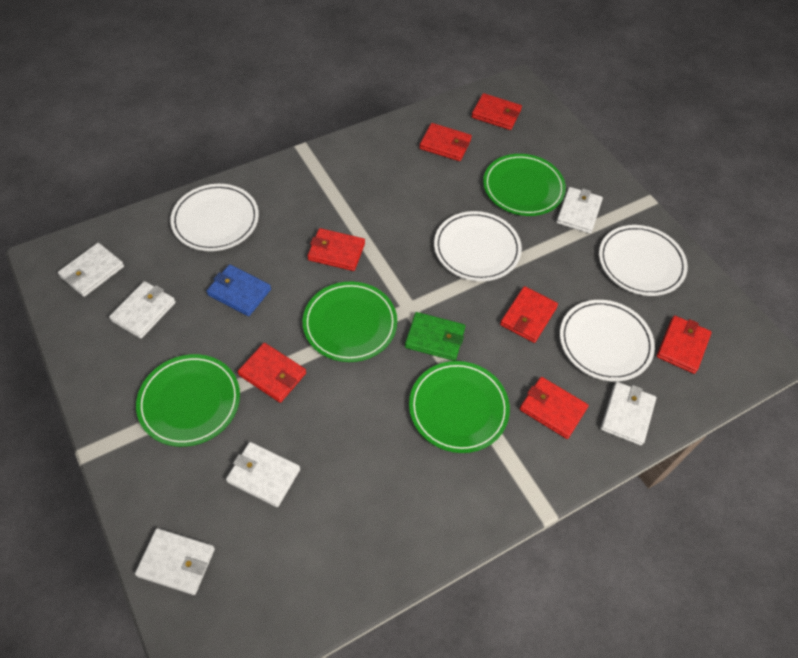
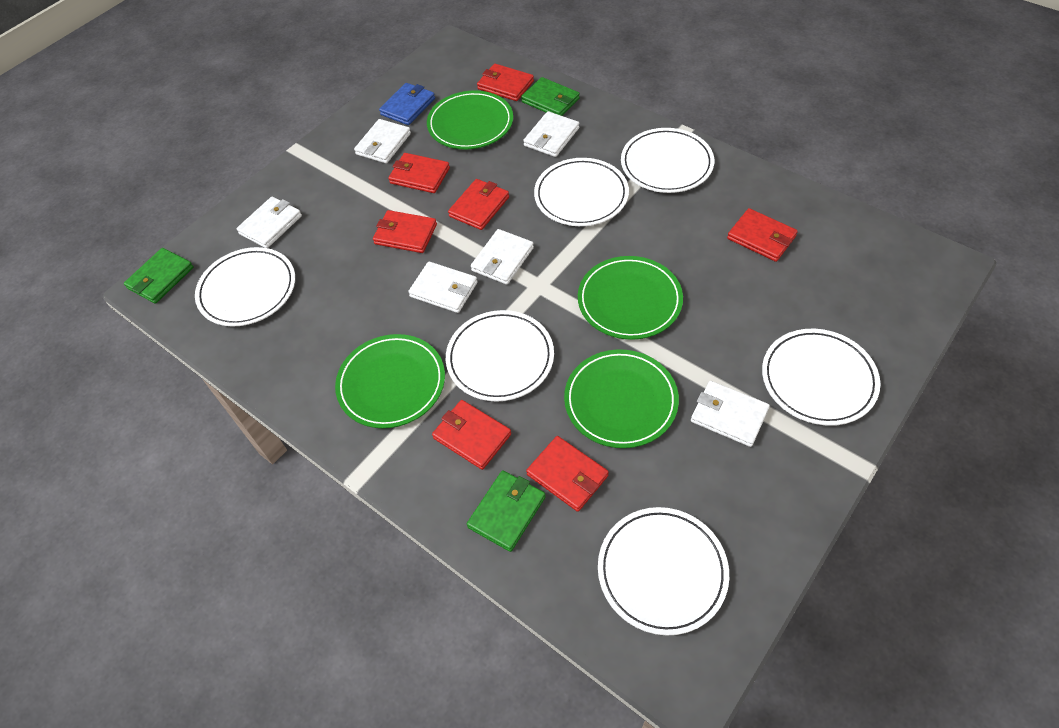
green wallet: [405,312,465,361] = 1 -> [124,248,194,304] [467,470,546,552] [521,77,580,116] = 3
white plate: [170,184,259,251] [434,211,522,281] [560,300,655,381] [599,225,688,296] = 4 -> [195,247,295,326] [446,310,554,402] [534,158,629,226] [598,507,729,636] [621,128,714,193] [762,329,880,426] = 6

